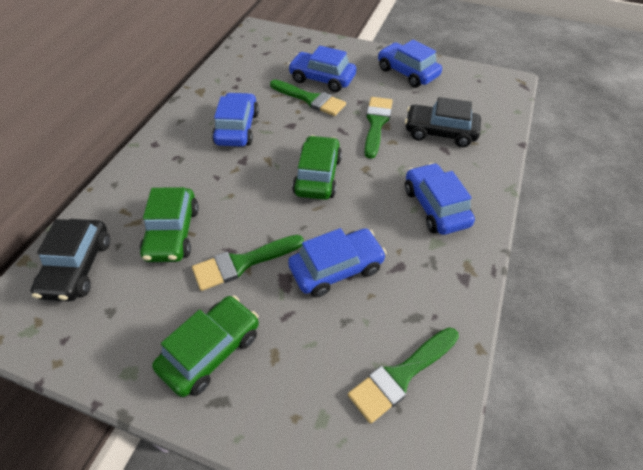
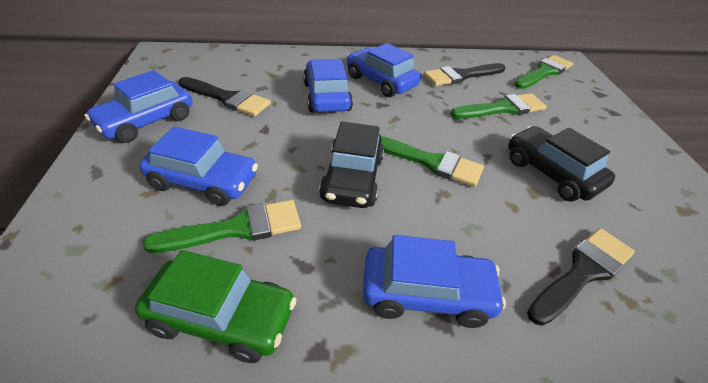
black brush: none = 0 -> [178,77,271,116] [424,63,505,86] [527,228,635,326] = 3
green car: [140,187,199,262] [152,295,259,397] [292,135,342,200] = 3 -> [135,250,297,363] = 1

